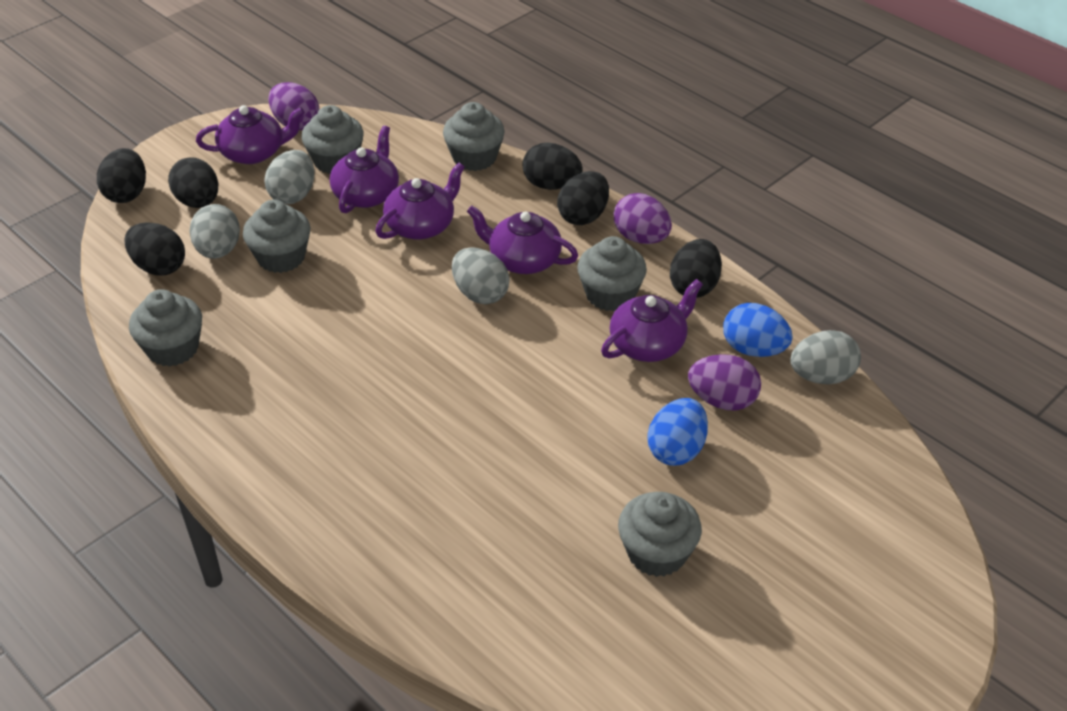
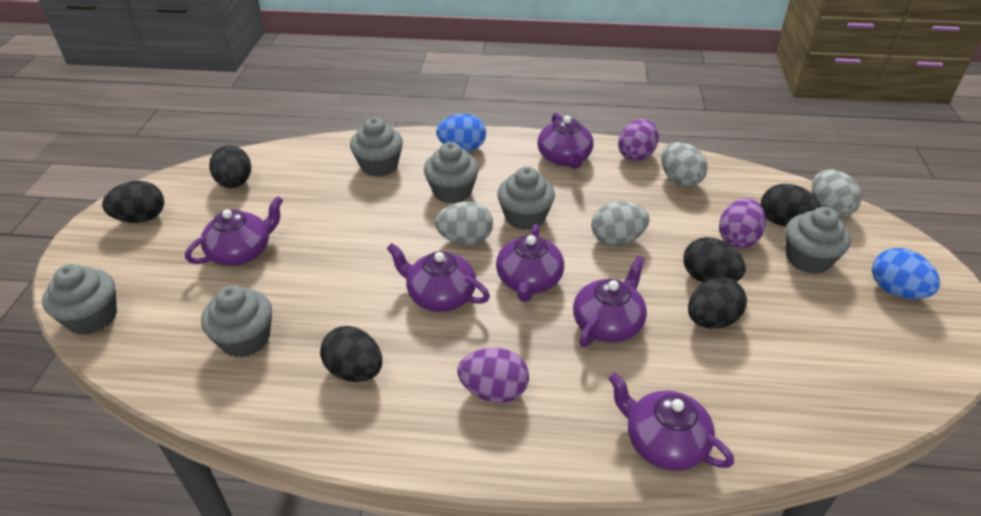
purple teapot: [196,105,305,164] [330,126,399,213] [375,163,465,239] [467,206,578,274] [601,279,703,362] = 5 -> [185,196,283,266] [386,243,490,312] [496,224,564,302] [537,113,594,169] [573,256,647,347] [608,373,734,471] = 6

